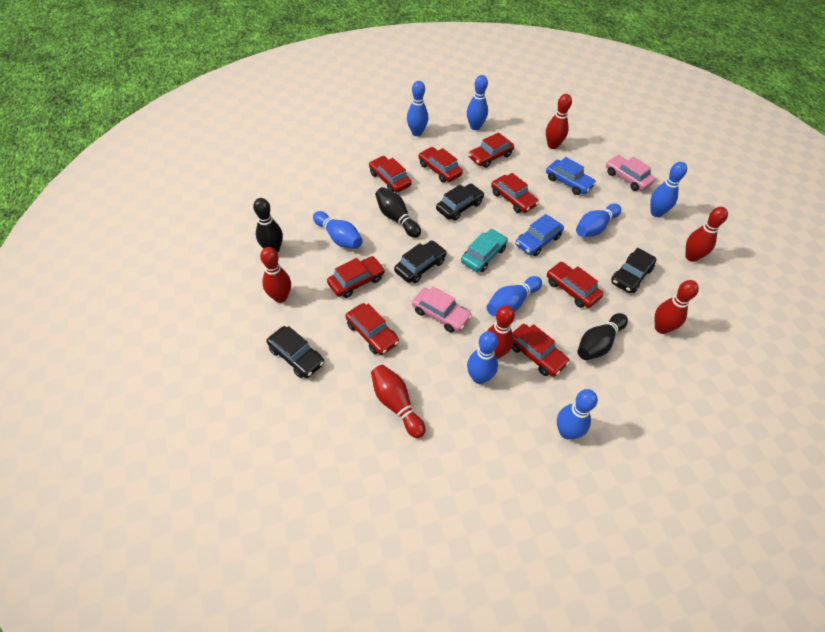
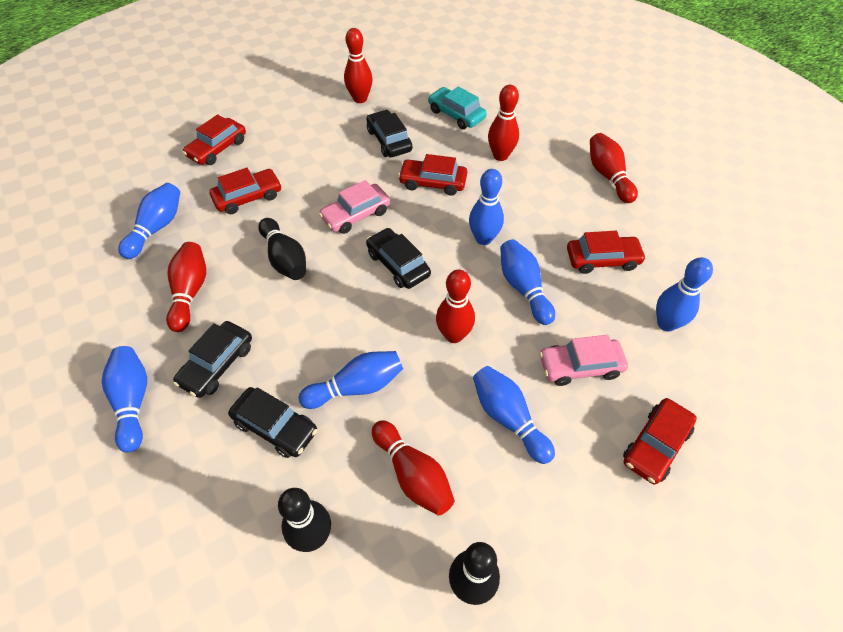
blue bowling pin: [313,211,363,249] [407,81,428,136] [467,75,488,130] [467,331,498,384] [487,276,542,316] [557,389,598,439] [576,204,621,237] [650,162,687,217] = 8 -> [102,346,147,452] [118,183,180,259] [299,351,403,409] [469,169,504,245] [473,366,555,464] [500,239,555,325] [656,257,713,332] = 7
blue car: [515,214,564,256] [546,157,596,195] = 2 -> none = 0
red car: [327,256,385,298] [345,303,399,355] [369,156,412,193] [419,147,463,183] [469,132,514,168] [491,173,539,213] [511,324,570,377] [547,262,603,308] = 8 -> [183,114,246,165] [209,168,282,214] [398,154,467,196] [567,231,646,274] [623,398,697,484] = 5

